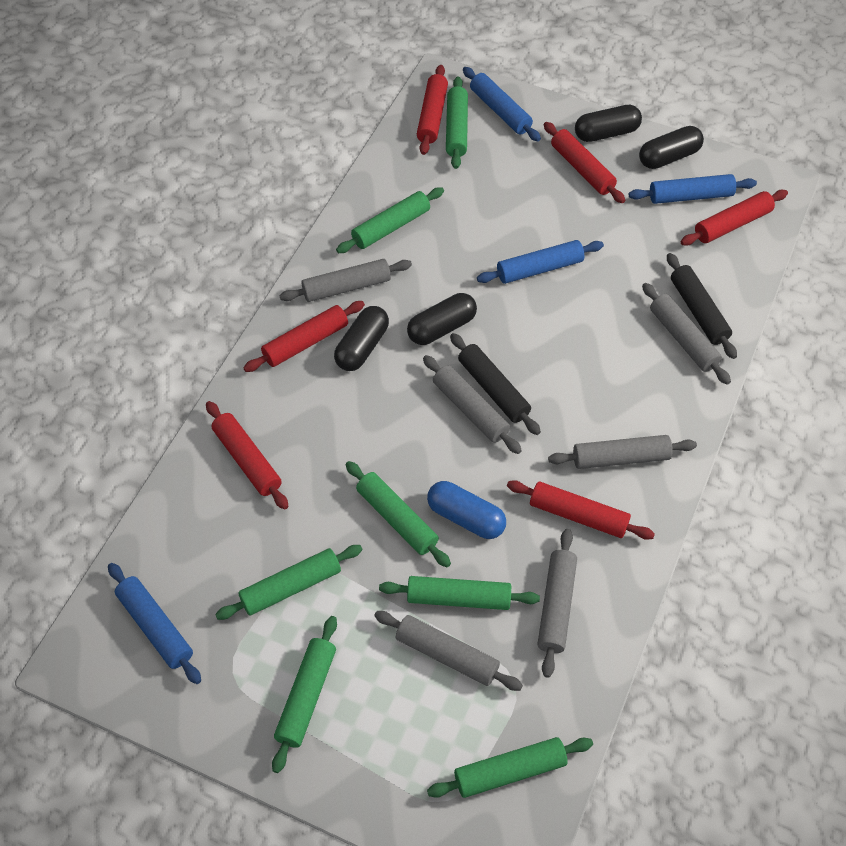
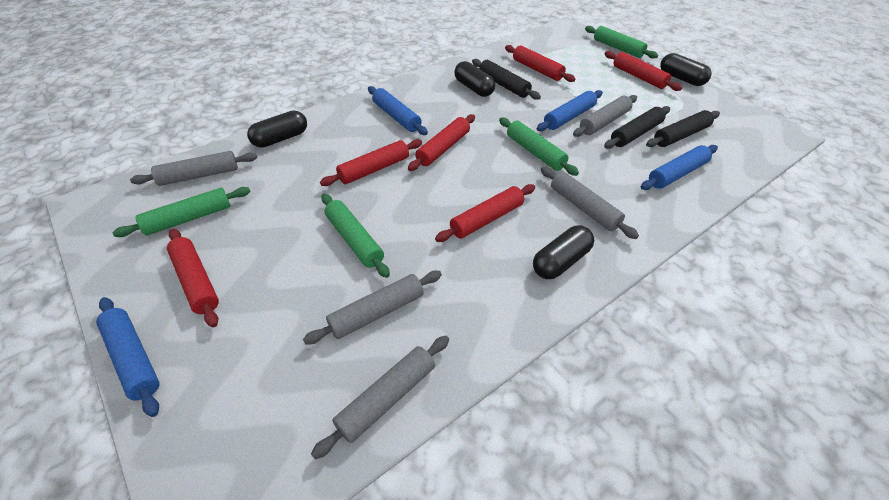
black rolling pin: [450,333,541,435] [667,253,737,359] = 2 -> [472,59,541,100] [604,106,670,149] [646,110,720,147] = 3
blue capsule: [427,481,506,539] = 1 -> none = 0
green rolling pin: [215,545,363,620] [272,616,337,773] [336,187,444,253] [346,461,451,567] [379,576,540,610] [427,737,593,798] [446,77,468,169] = 7 -> [113,187,250,237] [321,194,390,278] [499,117,579,176] [585,26,658,59] = 4
grey rolling pin: [279,259,412,302] [374,611,523,691] [423,355,522,454] [538,529,577,678] [548,435,697,469] [642,283,731,385] = 6 -> [130,151,257,186] [303,271,442,345] [311,336,449,459] [541,167,639,239] [573,95,637,137] = 5

